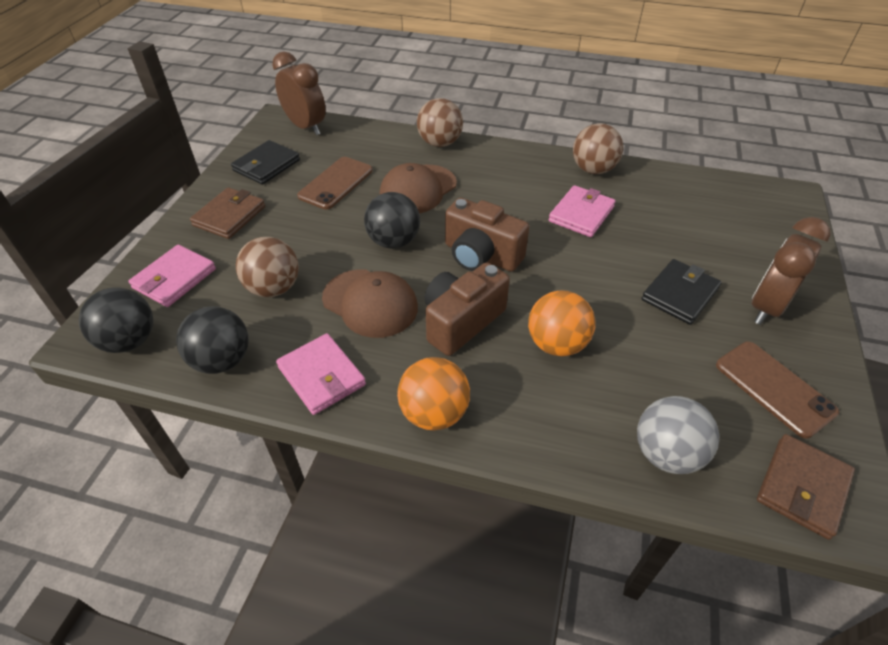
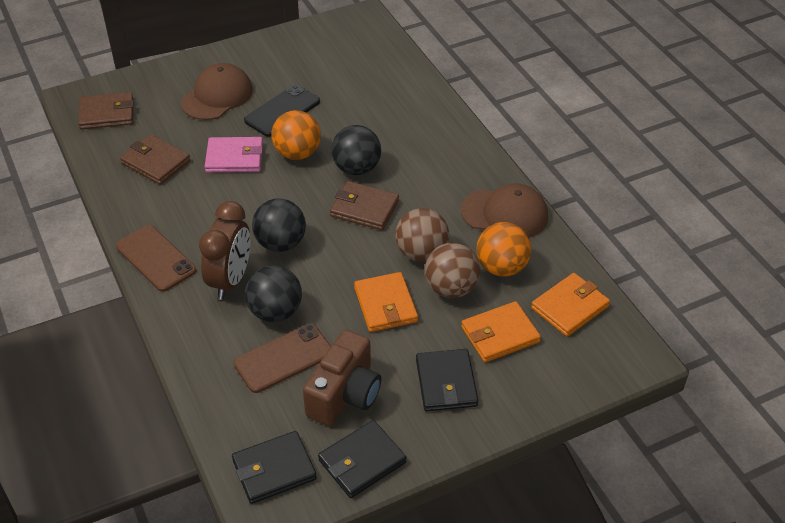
black phone: none = 0 -> [244,85,320,137] = 1
black wallet: [231,140,300,185] [642,259,722,325] = 2 -> [232,431,317,504] [318,420,406,498] [416,349,478,411] = 3
brown ball: [236,237,299,297] [417,98,463,147] [573,123,623,174] = 3 -> [395,208,449,262] [425,242,480,298] = 2
brown camera: [424,262,510,356] [445,198,529,272] = 2 -> [303,330,381,426] = 1
brown clock: [272,52,326,135] [751,217,831,325] = 2 -> [199,201,250,300] = 1
brown wallet: [190,187,265,239] [757,434,855,540] = 2 -> [78,92,133,129] [120,134,190,185] [330,181,399,230] = 3
grey ball: [637,396,719,474] = 1 -> none = 0
orange wallet: none = 0 -> [354,272,418,332] [461,301,541,362] [531,273,610,337] = 3
pink wallet: [128,245,216,307] [276,333,366,415] [549,185,616,237] = 3 -> [205,137,263,173] = 1

